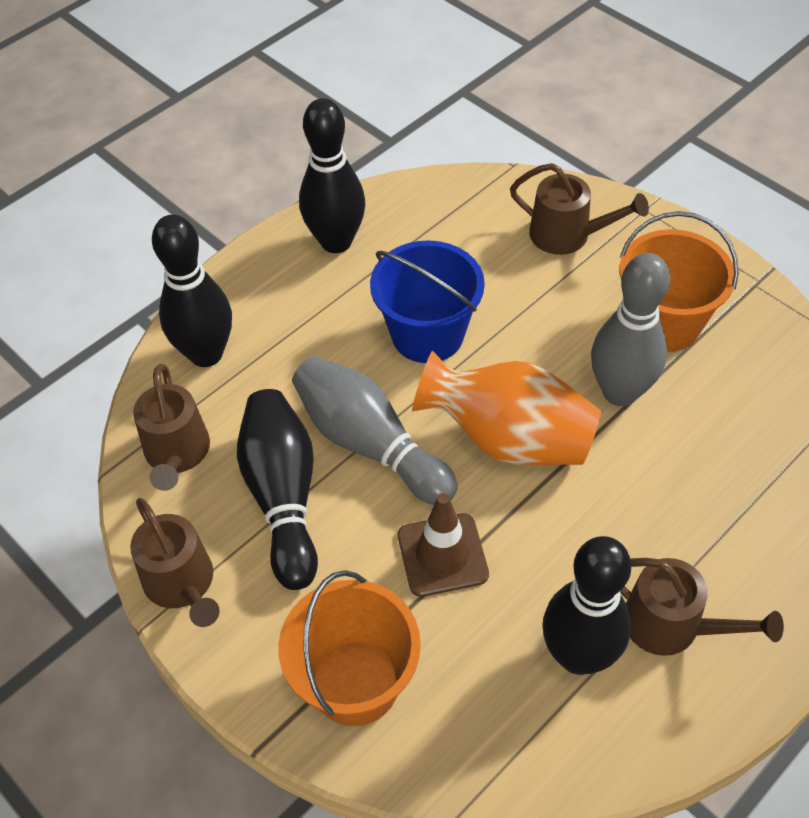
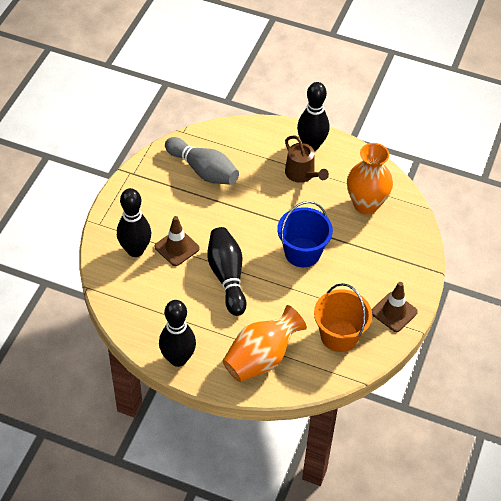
brown traffic cone: [398,493,489,597] = 1 -> [155,216,200,266] [372,282,418,332] = 2
brown watering can: [130,498,220,627] [133,364,210,491] [510,163,649,255] [620,558,784,656] = 4 -> [285,136,329,183] = 1
grey bowling pin: [292,356,458,505] [591,253,670,406] = 2 -> [165,137,239,185] = 1
orange bucket: [278,570,421,726] [619,211,739,352] = 2 -> [314,283,372,352] = 1
orange vase: [412,351,601,465] = 1 -> [223,305,307,382] [347,143,393,214] = 2

